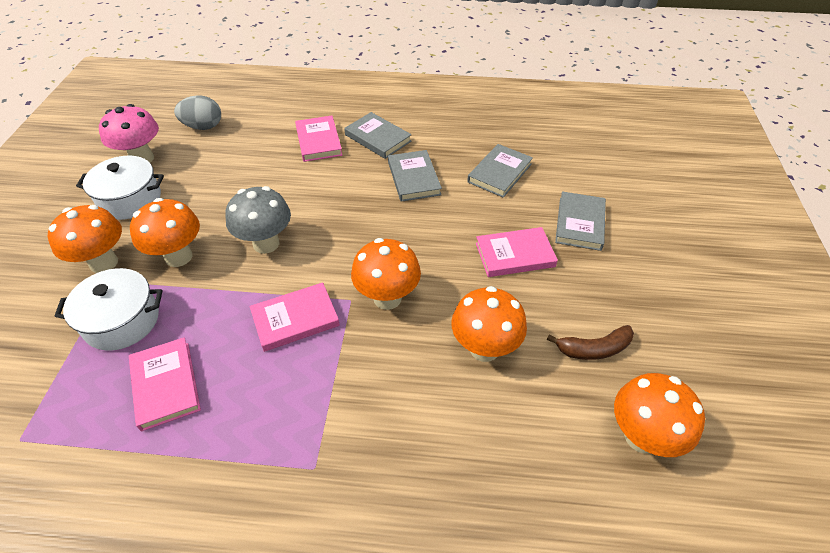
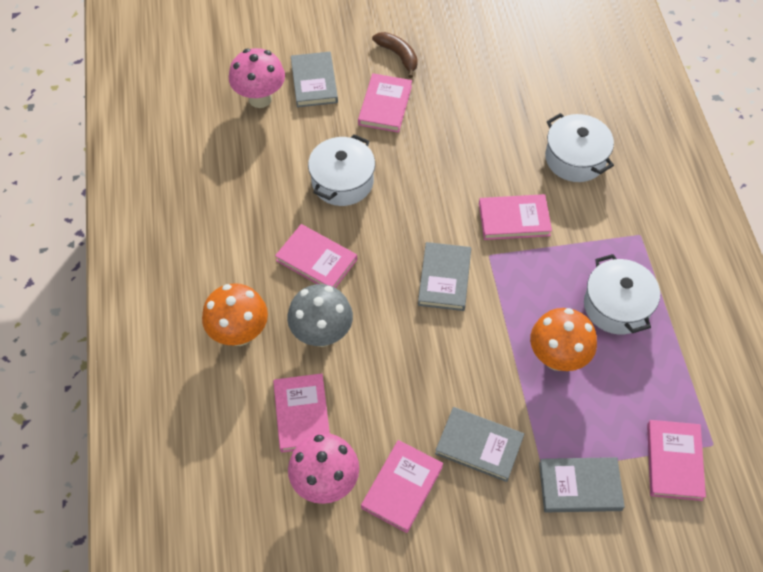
grey egg: [174,95,221,130] = 1 -> none = 0
orange mushroom: [48,205,122,273] [130,198,200,267] [351,238,421,310] [451,286,527,362] [614,373,705,457] = 5 -> [202,283,268,346] [530,308,597,371] = 2
pink book: [129,337,201,431] [250,282,340,352] [295,116,342,162] [476,227,558,277] = 4 -> [273,373,330,453] [275,224,357,288] [358,73,412,133] [361,440,443,533] [479,194,552,240] [647,420,706,501] = 6
pink mushroom: [99,104,159,162] = 1 -> [229,48,285,108] [288,433,359,504] = 2
white pot: [54,268,163,351] [76,156,164,220] = 2 -> [308,134,375,206] [545,113,614,182] [584,254,660,335] = 3

